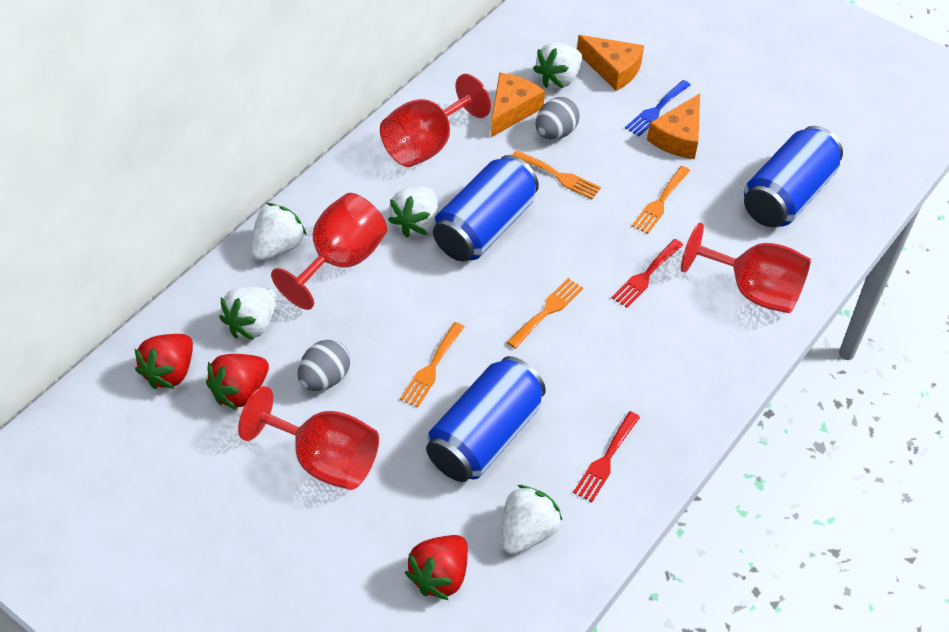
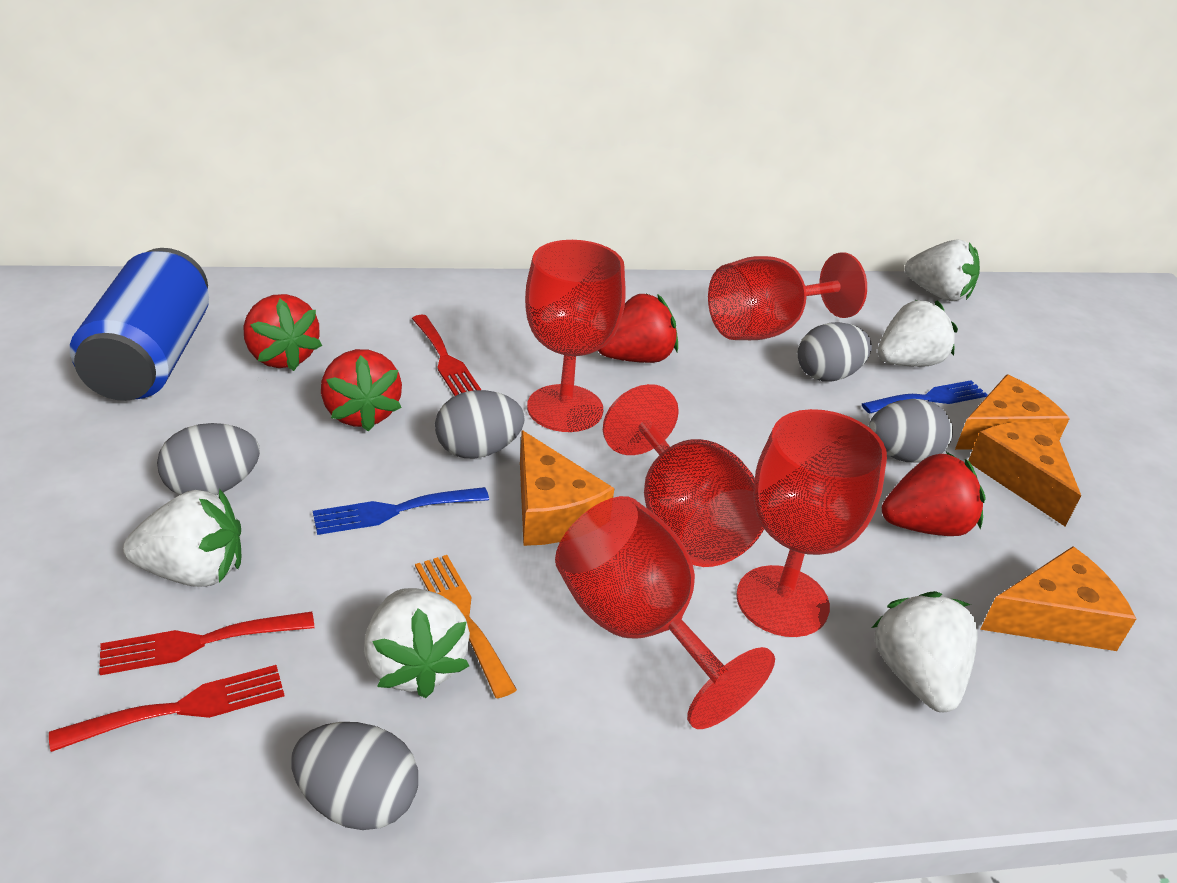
blue can: [426,356,546,482] [433,155,539,261] [744,126,843,227] = 3 -> [70,248,209,401] = 1
blue fork: [625,80,691,136] = 1 -> [313,487,489,535] [862,380,988,414] = 2
grey egg: [298,339,350,391] [536,97,580,140] = 2 -> [157,423,260,495] [291,722,418,830] [435,390,525,458] [798,322,872,382] [869,399,953,463] = 5
orange cheese: [491,72,545,137] [577,35,644,91] [647,94,700,159] = 3 -> [520,430,614,546] [955,374,1070,450] [968,422,1081,527] [980,546,1136,651] = 4
orange fork: [400,322,464,407] [507,278,583,349] [512,150,601,199] [632,166,690,234] = 4 -> [415,555,517,698] = 1
red fork: [573,411,640,502] [612,239,683,308] = 2 -> [49,665,284,752] [99,612,314,675] [412,315,481,396] = 3
red goblet: [238,386,379,490] [271,193,387,310] [380,74,491,167] [681,223,811,313] = 4 -> [525,240,626,432] [555,496,775,729] [603,384,764,567] [708,252,867,340] [736,409,887,637] = 5
red strawberry: [135,334,193,389] [206,354,269,410] [405,535,468,600] = 3 -> [243,294,322,371] [321,349,402,432] [598,294,678,363] [882,452,985,536] = 4

